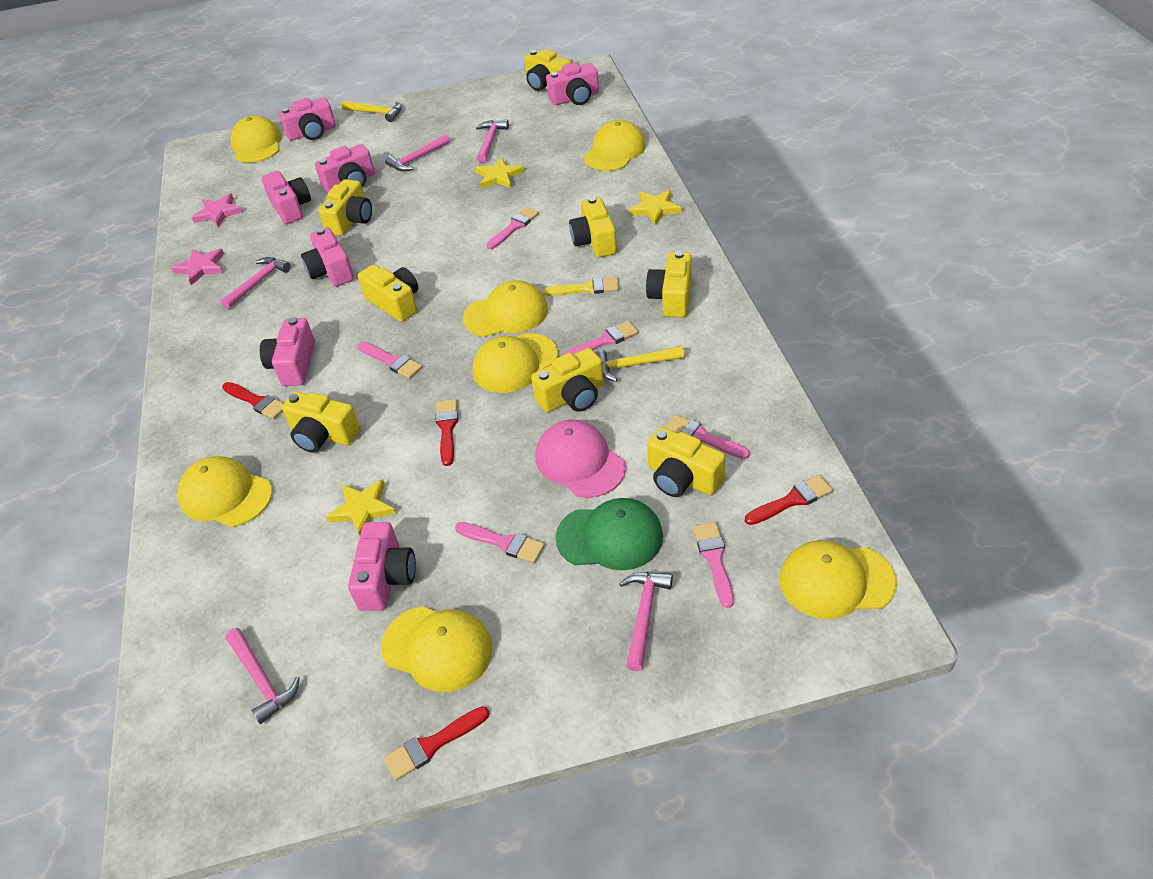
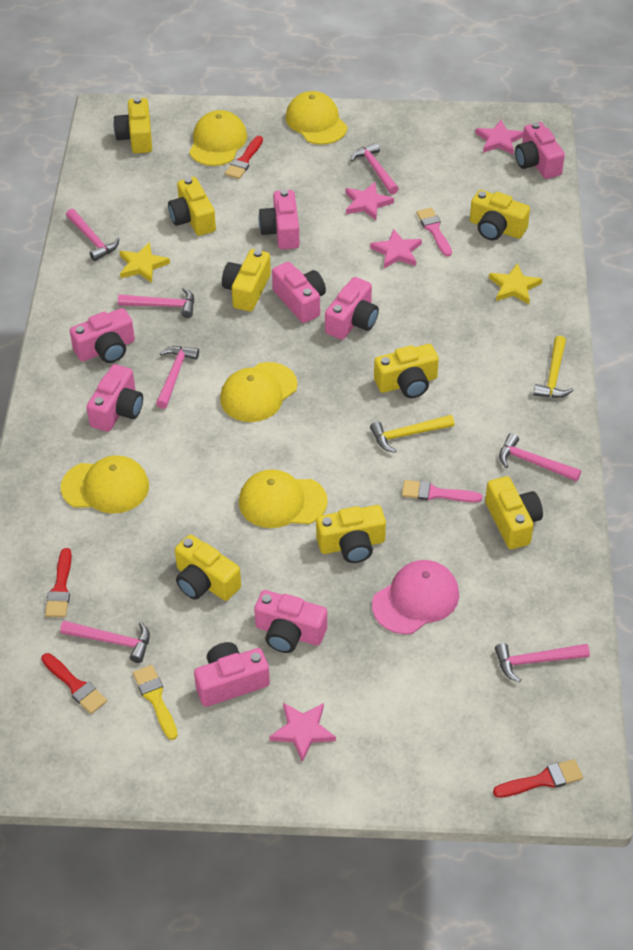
green cap: [555,498,663,570] = 1 -> none = 0
pink brush: [357,342,423,379] [455,522,545,563] [486,207,539,249] [563,321,638,355] [665,415,750,459] [693,522,734,608] = 6 -> [402,480,482,503] [416,208,452,257] = 2
pink camera: [260,317,315,386] [261,171,311,224] [279,97,336,141] [301,227,354,286] [315,144,375,192] [348,522,416,611] [546,62,599,105] = 7 -> [70,308,135,363] [87,364,143,432] [194,642,270,707] [254,590,327,653] [259,189,299,250] [272,262,326,323] [325,277,379,340] [515,122,565,179] = 8
pink hammer: [221,257,291,309] [225,628,300,724] [385,134,450,172] [476,120,509,163] [619,572,673,671] = 5 -> [60,621,150,663] [66,209,119,261] [118,288,194,318] [156,346,199,409] [350,142,399,195] [495,643,590,683] [499,433,581,482] = 7
pink star: [172,249,224,285] [191,193,243,227] = 2 -> [269,703,336,762] [346,182,394,220] [370,229,422,268] [475,120,523,155] = 4
yellow cap: [178,456,272,527] [230,115,282,163] [381,606,493,692] [463,280,548,337] [473,333,558,393] [584,120,646,171] [780,541,897,619] = 7 -> [61,455,149,514] [189,110,247,166] [220,362,297,422] [239,469,328,528] [285,91,348,145] = 5
yellow star: [326,479,396,535] [476,157,524,189] [629,190,682,226] = 3 -> [119,242,170,283] [489,263,542,304] = 2

